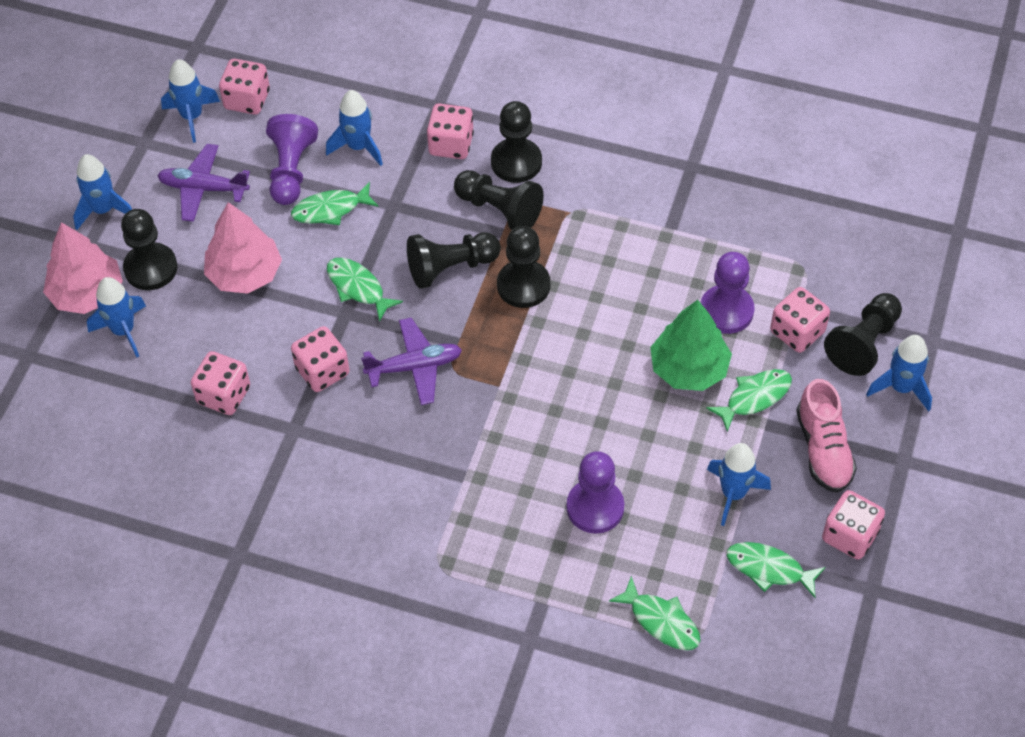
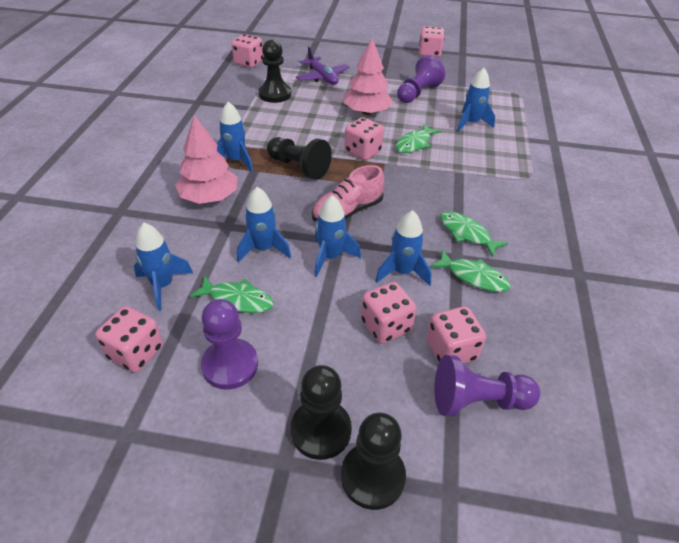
black pawn: [121,209,177,290] [407,232,501,289] [454,170,544,230] [491,101,542,183] [497,226,550,308] [824,293,902,376] = 6 -> [259,39,291,103] [267,137,332,180] [291,365,352,460] [341,413,406,510] = 4
green fish: [291,182,379,225] [327,258,403,322] [609,576,701,650] [706,369,792,432] [727,542,825,598] = 5 -> [190,275,273,313] [396,124,442,153] [430,250,510,292] [440,212,508,257] = 4
green tree: [650,300,732,391] = 1 -> none = 0
purple plane: [157,144,250,222] [361,318,462,405] = 2 -> [296,47,350,85] = 1

